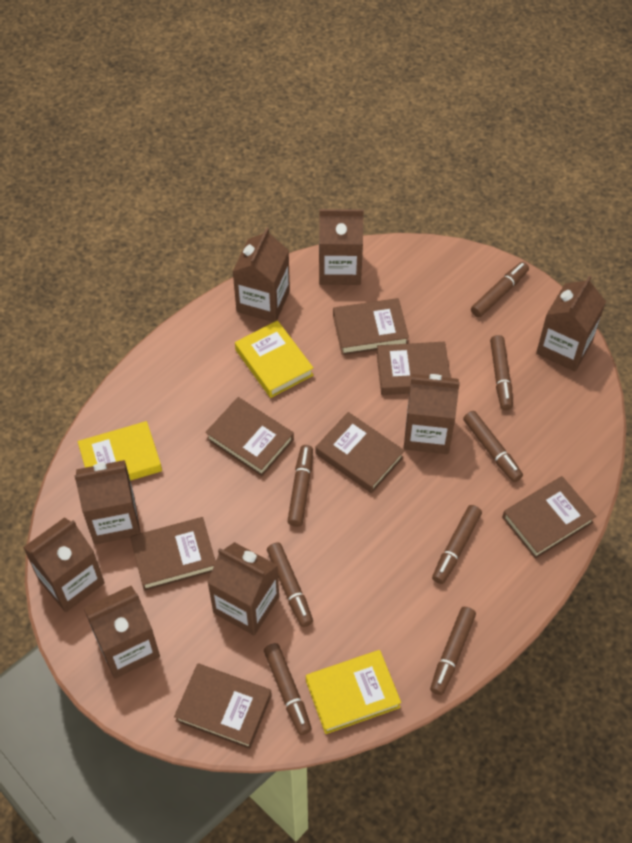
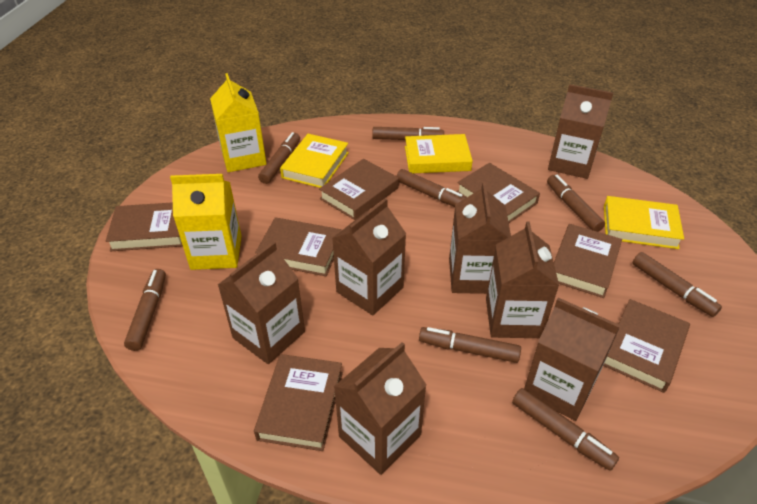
brown carton: [23,517,105,612] [74,460,140,545] [84,586,160,679] [207,542,279,635] [233,227,290,322] [319,209,364,285] [404,374,460,454] [536,276,606,371] = 8 -> [218,241,305,364] [332,198,406,316] [334,342,426,475] [449,182,511,294] [486,221,559,338] [524,298,620,421] [548,84,613,179] = 7
yellow carton: none = 0 -> [170,174,241,270] [210,73,267,172] = 2

